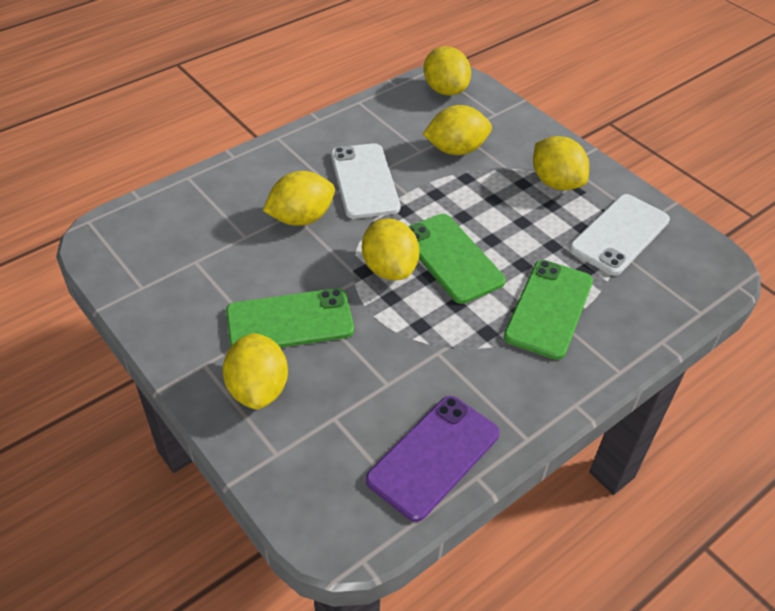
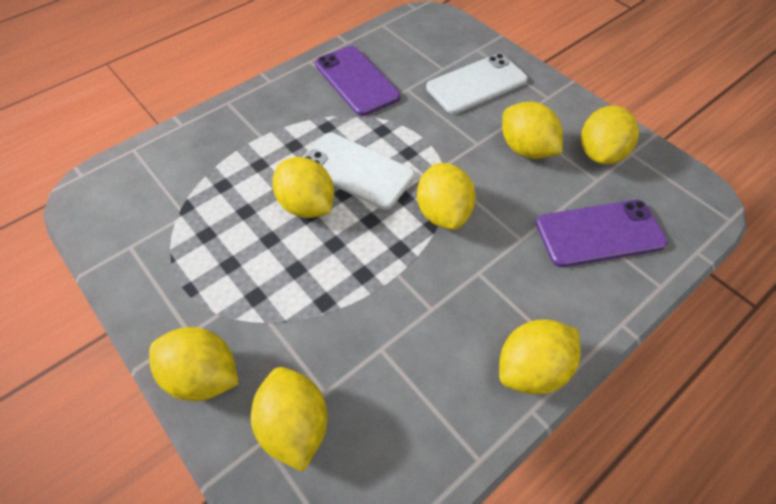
green phone: [226,288,354,348] [408,214,506,304] [504,260,593,360] = 3 -> none = 0
purple phone: [366,396,500,522] = 1 -> [315,46,400,116] [536,200,668,267] = 2
yellow lemon: [222,333,288,409] [263,171,335,226] [362,218,420,280] [423,105,492,155] [424,46,471,96] [533,136,589,190] = 6 -> [149,327,239,401] [251,367,328,472] [272,157,334,218] [417,163,476,230] [499,319,581,395] [502,102,563,159] [581,105,639,165] = 7

